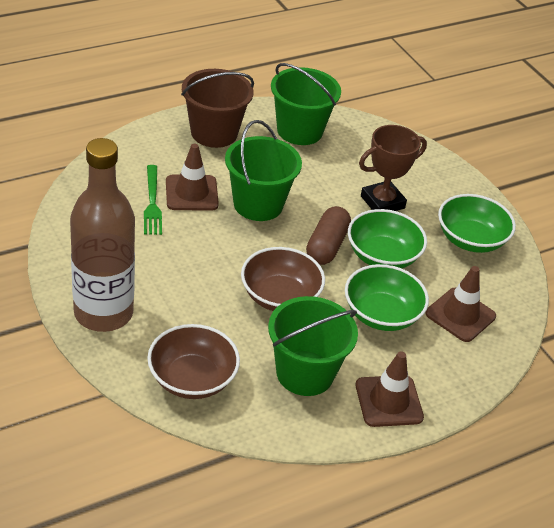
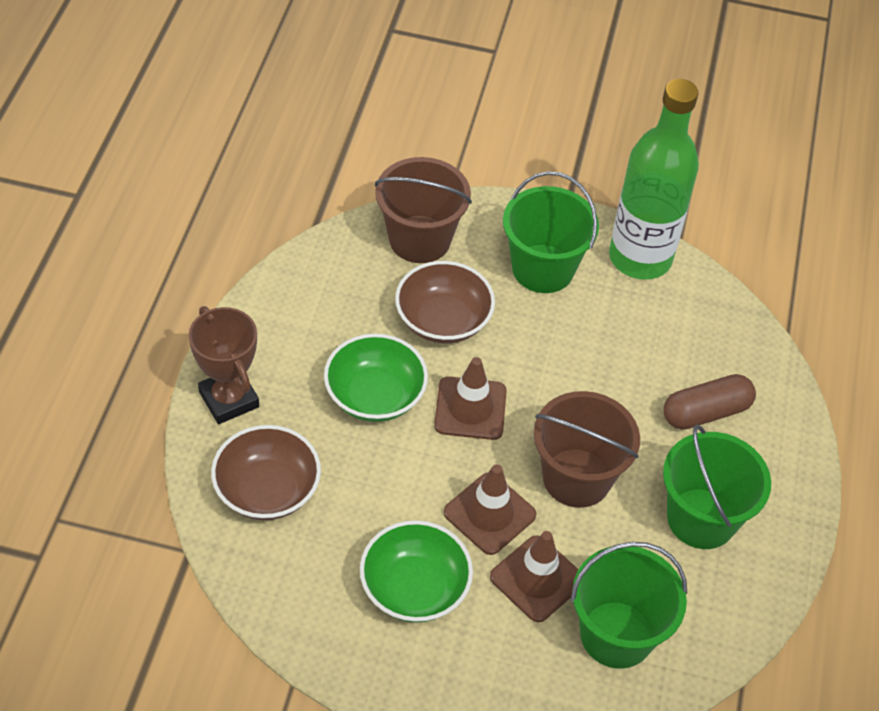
brown bottle: [70,138,135,332] = 1 -> none = 0
brown bucket: [181,69,254,148] = 1 -> [375,157,472,263] [534,391,640,508] = 2
green bottle: none = 0 -> [609,79,699,280] = 1
green bowl: [345,264,429,331] [348,209,427,268] [438,194,516,253] = 3 -> [324,333,428,422] [360,520,473,623] = 2
green fork: [144,165,162,235] = 1 -> none = 0

